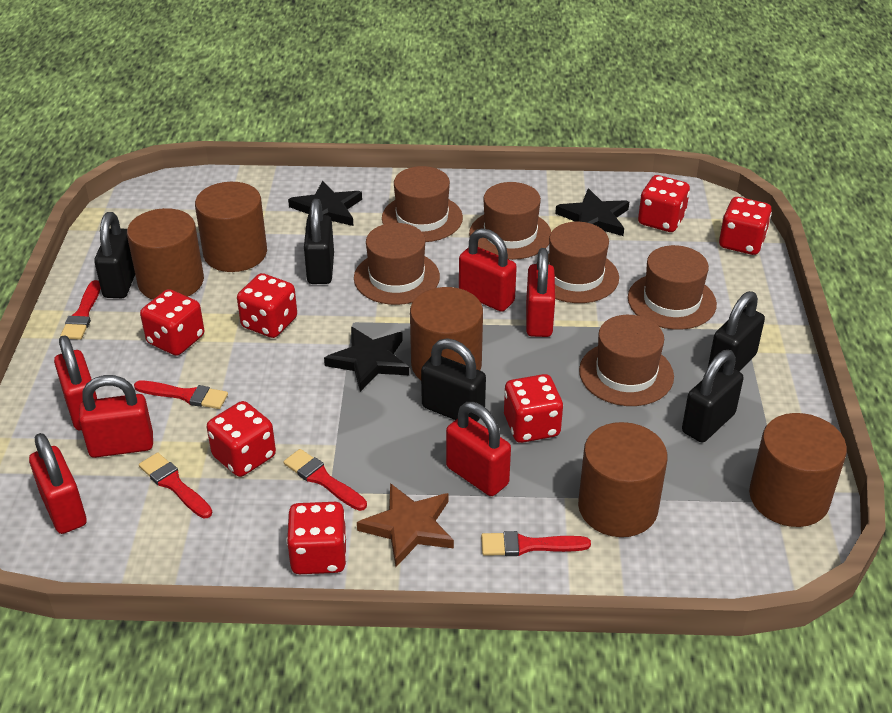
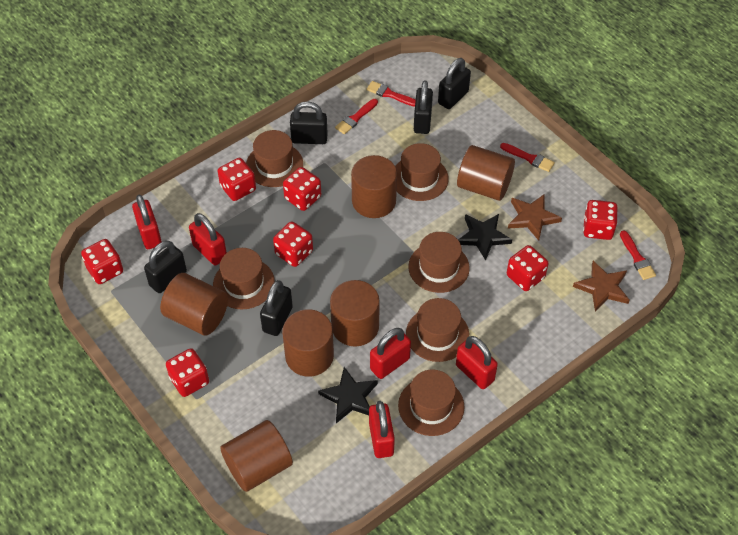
black star: [288,181,362,226] [324,327,409,392] [555,189,629,236] = 3 -> [318,367,378,423] [458,214,512,261] = 2
brown cylinder: [127,208,204,300] [195,182,267,272] [410,287,483,380] [578,422,668,537] [749,413,847,527] = 5 -> [160,273,228,336] [220,420,293,492] [282,309,334,377] [330,280,380,347] [351,155,397,218] [457,145,515,201] = 6
brown star: [357,483,454,567] = 1 -> [508,195,562,241] [573,261,630,311] = 2
red brush: [60,280,101,340] [134,381,228,409] [139,452,212,519] [284,449,367,511] [481,531,591,556] = 5 -> [335,99,378,134] [366,81,416,107] [500,143,555,172] [620,230,656,280] = 4
red padlock: [29,433,87,534] [54,335,97,430] [79,375,153,458] [446,402,511,496] [459,228,517,312] [526,248,555,337] = 6 -> [132,194,162,249] [189,213,227,266] [369,401,395,458] [370,328,411,379] [456,336,498,389] = 5

